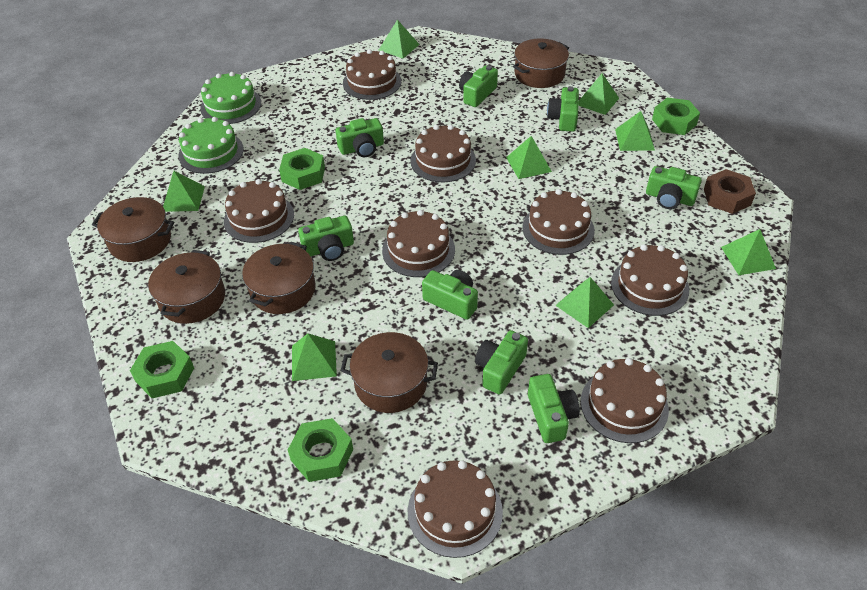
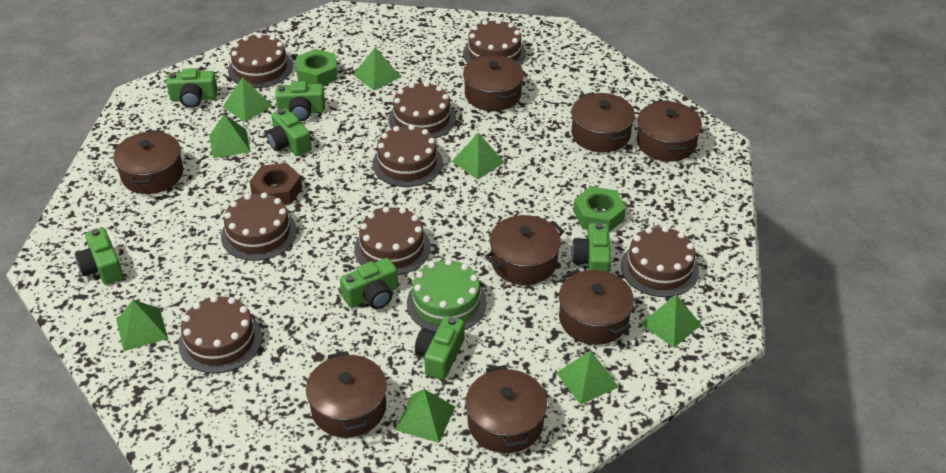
brown pot: [92,197,174,262] [148,250,225,324] [242,242,315,314] [341,332,438,413] [513,38,569,88] = 5 -> [113,130,183,194] [306,351,387,438] [463,55,524,111] [466,365,547,453] [485,215,564,285] [559,269,634,345] [571,92,635,152] [637,100,702,162] = 8
green cake: [178,117,244,174] [200,72,261,124] = 2 -> [407,259,487,332] = 1
green camera: [298,216,354,261] [336,118,384,157] [422,270,478,320] [459,65,498,107] [475,330,528,395] [528,374,580,443] [547,86,579,132] [646,166,702,209] = 8 -> [75,228,123,285] [166,68,218,108] [266,108,312,156] [275,81,325,121] [340,258,398,309] [415,316,464,380] [572,222,611,272] = 7
green nut: [130,341,194,398] [279,148,325,190] [288,418,353,482] [652,98,700,135] = 4 -> [296,49,337,85] [573,186,626,232] = 2

